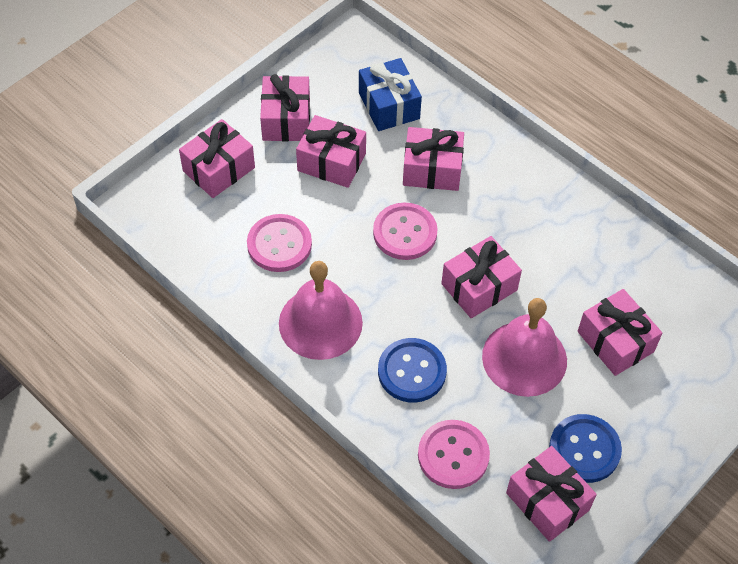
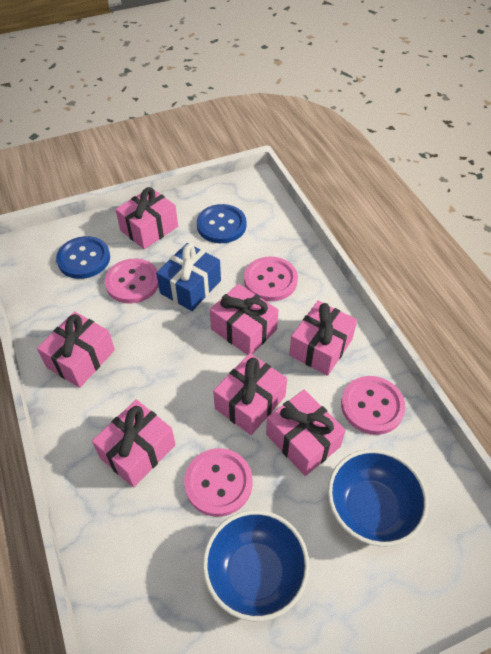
blue bowl: none = 0 -> [203,510,310,621] [328,449,428,547] = 2
pink bell: [279,261,363,360] [482,298,567,397] = 2 -> none = 0
pink button: [247,214,312,272] [373,203,438,260] [418,420,490,489] = 3 -> [105,258,159,304] [184,448,252,517] [244,257,298,301] [341,376,405,435] = 4

